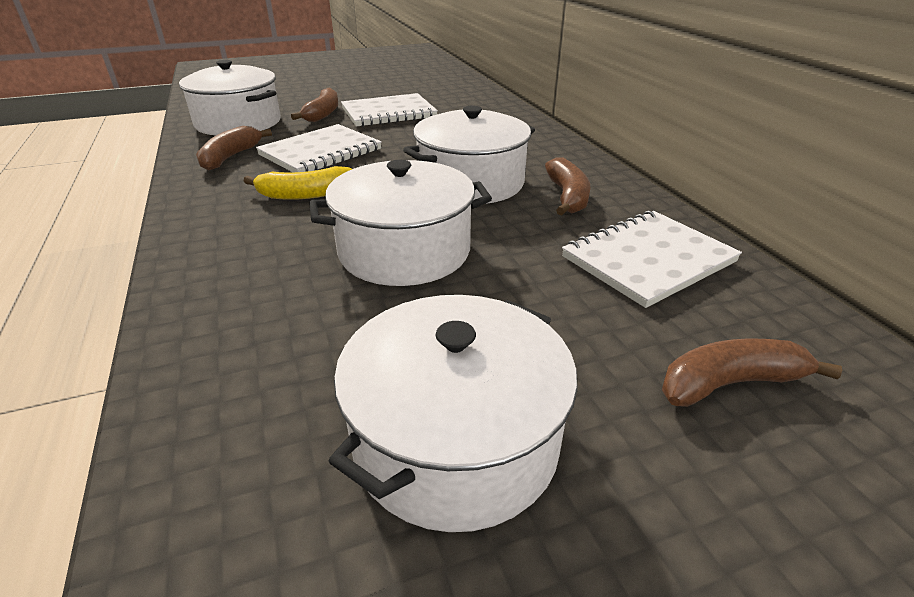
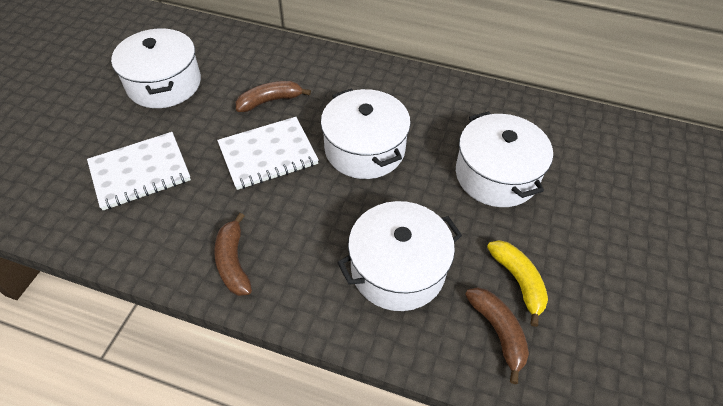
brown banana: [196,126,272,170] [291,87,338,122] [545,157,591,215] [662,338,842,407] = 4 -> [214,213,252,296] [236,81,311,112] [465,287,529,384] = 3
white notebook: [256,124,382,172] [341,93,438,127] [562,211,742,308] = 3 -> [87,132,191,210] [217,117,319,190] = 2

